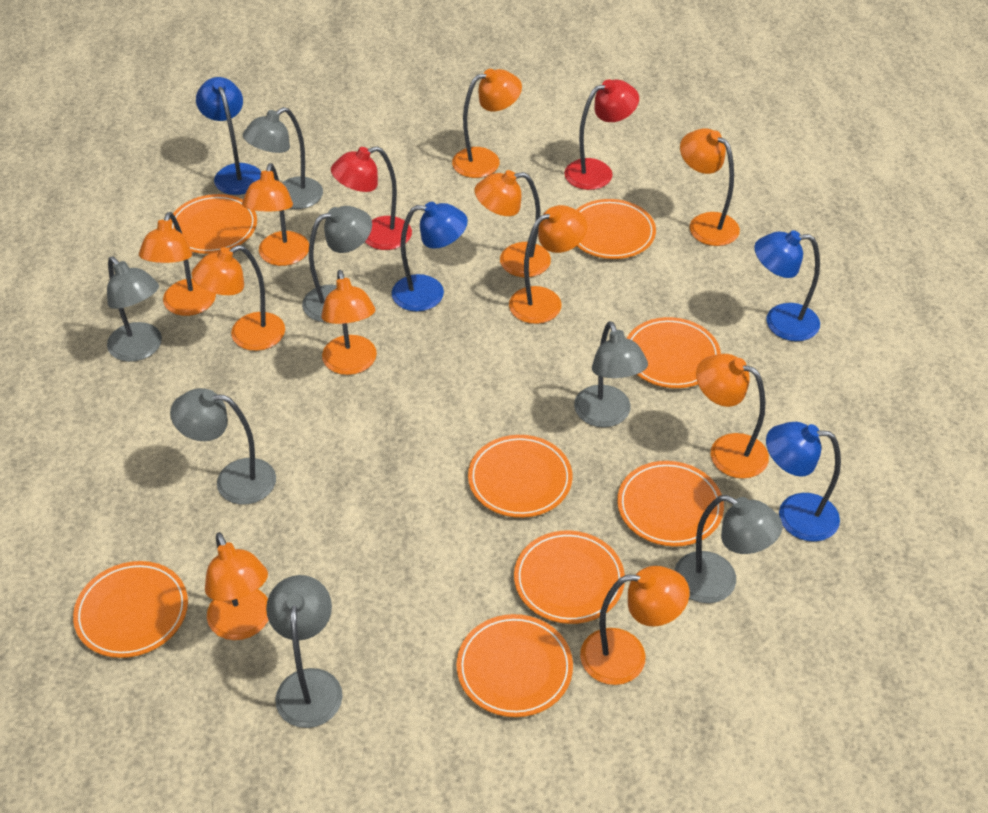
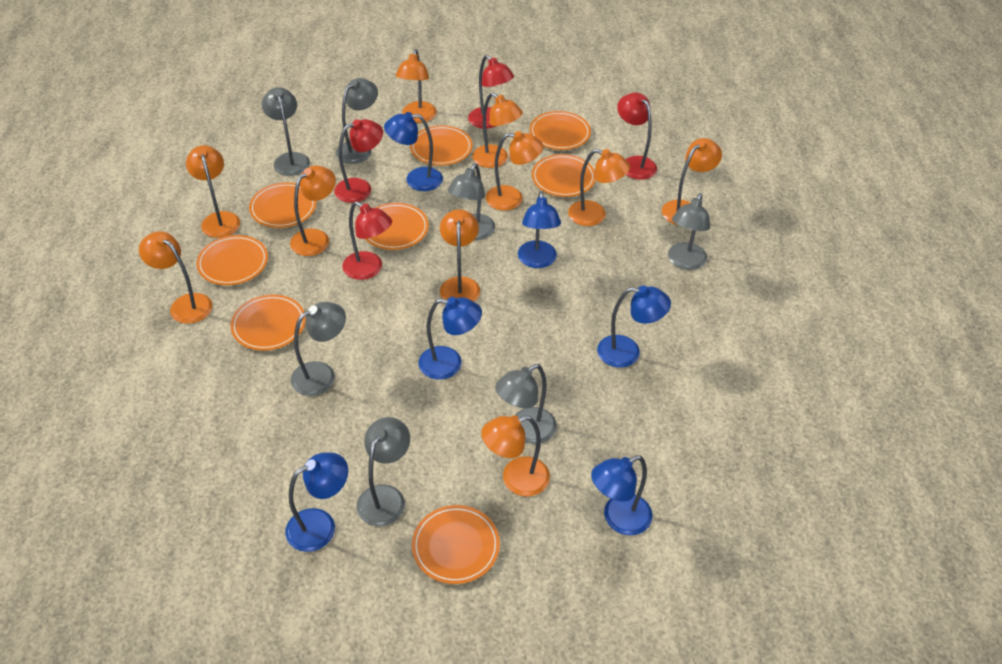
blue lamp: [196,77,261,195] [392,202,468,311] [754,230,820,341] [766,422,841,542] = 4 -> [285,453,348,552] [384,112,443,191] [419,297,482,379] [518,191,561,268] [591,455,653,536] [597,286,671,368] = 6
orange lamp: [139,212,216,316] [192,245,285,351] [205,532,268,640] [242,163,309,266] [321,270,377,375] [452,69,522,178] [475,170,551,277] [509,205,587,324] [580,566,689,685] [680,128,740,246] [696,354,769,479] = 11 -> [139,231,212,324] [186,145,240,238] [290,166,336,256] [396,49,437,123] [440,209,480,302] [472,93,523,168] [481,415,550,497] [486,131,543,211] [568,149,630,226] [662,138,722,225] = 10
red lamp: [331,146,412,250] [564,79,639,190] = 2 -> [334,119,383,203] [342,201,392,280] [468,55,514,129] [617,93,657,180] = 4

